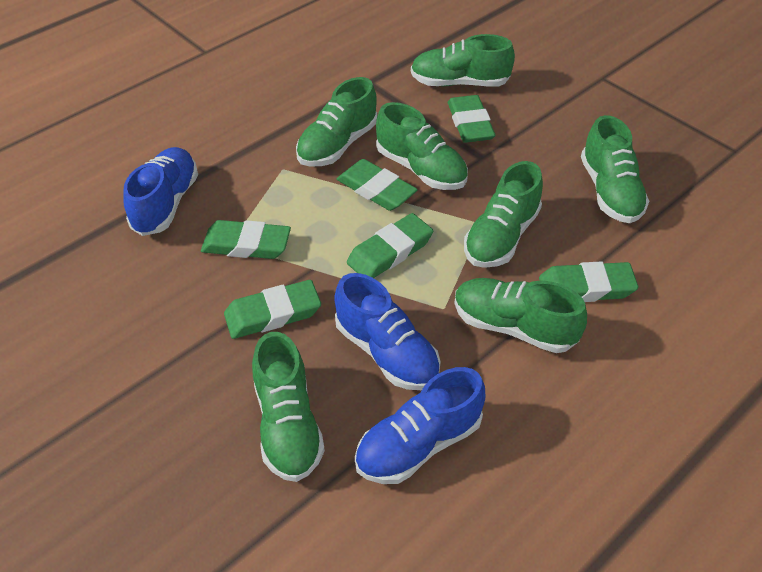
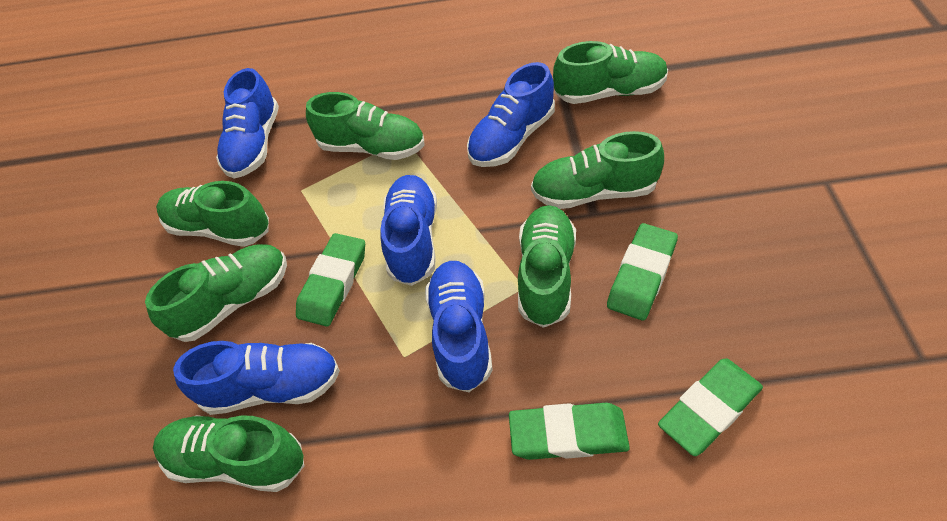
blue shoe: [123,147,198,236] [334,273,440,390] [355,367,486,484] = 3 -> [173,341,340,415] [216,68,279,179] [381,175,437,286] [425,261,493,392] [467,62,555,167] = 5
green eraser: [201,220,291,259] [224,280,321,339] [337,159,418,211] [347,213,433,278] [448,95,496,143] [539,261,638,302] = 6 -> [296,233,365,327] [509,403,630,460] [607,223,678,320] [658,359,763,456] = 4

